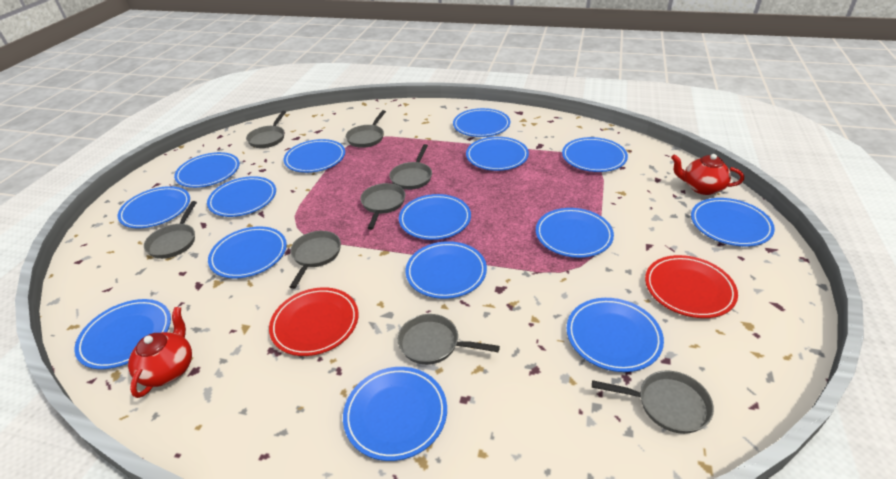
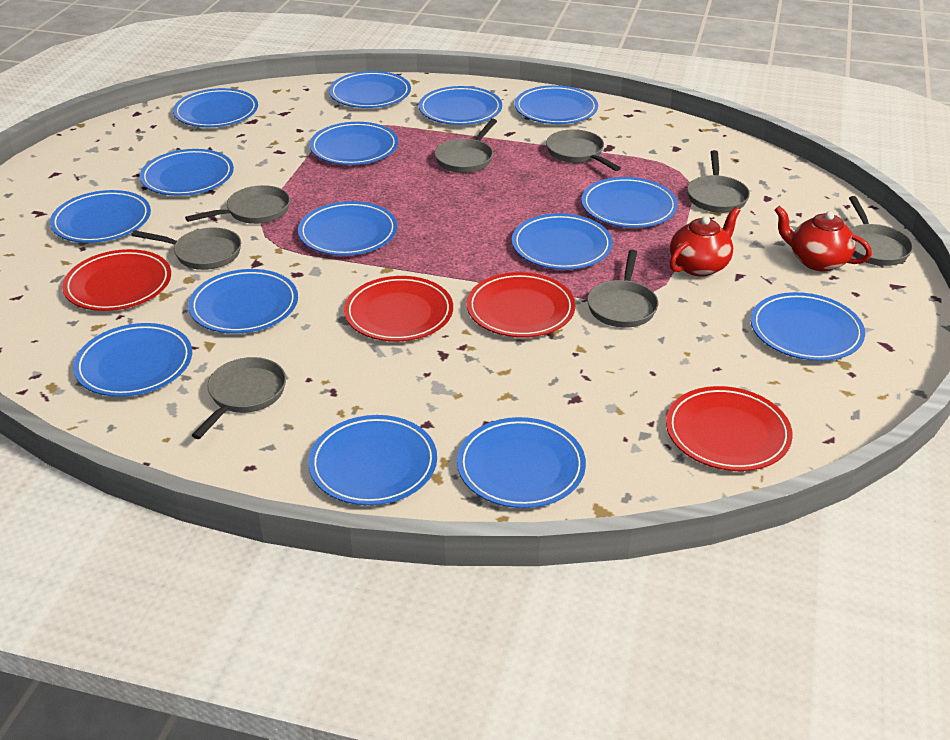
red plate: [269,287,358,356] [645,255,738,318] = 2 -> [62,249,171,311] [344,276,453,342] [467,272,576,338] [666,386,793,471] = 4

